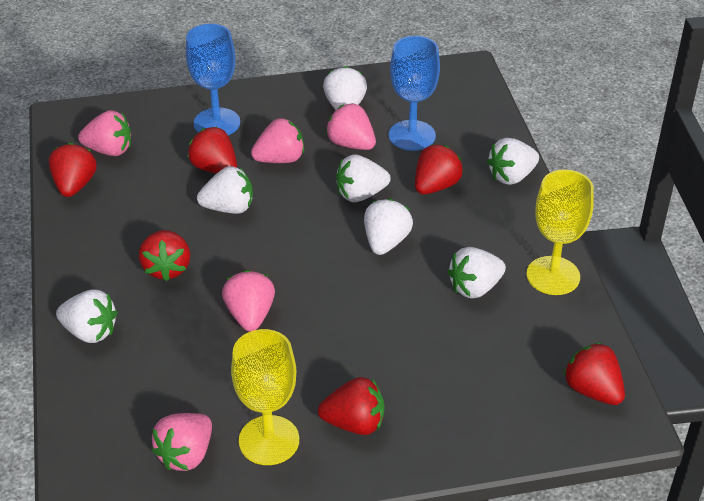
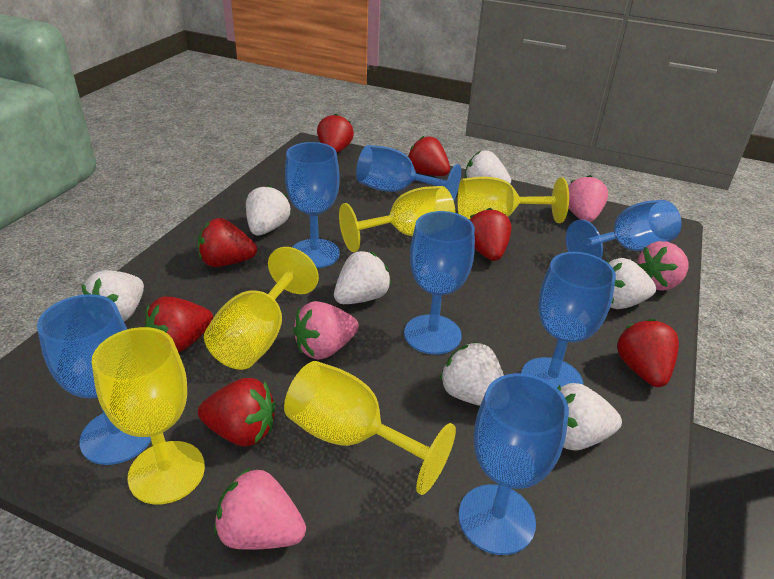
blue goblet: [186,24,240,135] [389,36,440,151] = 2 -> [37,294,151,465] [285,142,340,268] [356,145,461,200] [404,211,475,355] [458,373,569,555] [521,252,616,388] [566,200,682,258] = 7
pink strawberry: [78,110,131,156] [151,413,212,471] [222,270,275,331] [251,118,304,163] [326,103,376,150] = 5 -> [214,467,306,550] [293,301,359,360] [568,175,608,222] [637,241,689,291] = 4
red strawberry: [49,143,97,197] [139,230,190,281] [187,127,237,174] [318,377,384,435] [415,144,463,195] [563,343,625,405] = 6 -> [145,296,213,353] [198,218,257,267] [198,378,275,446] [317,114,354,153] [408,136,450,176] [470,208,512,261] [617,319,679,387] = 7
yellow goblet: [231,329,299,465] [527,170,594,295] = 2 -> [92,327,205,504] [204,247,319,370] [284,361,456,495] [339,186,455,252] [458,177,569,223] = 5

